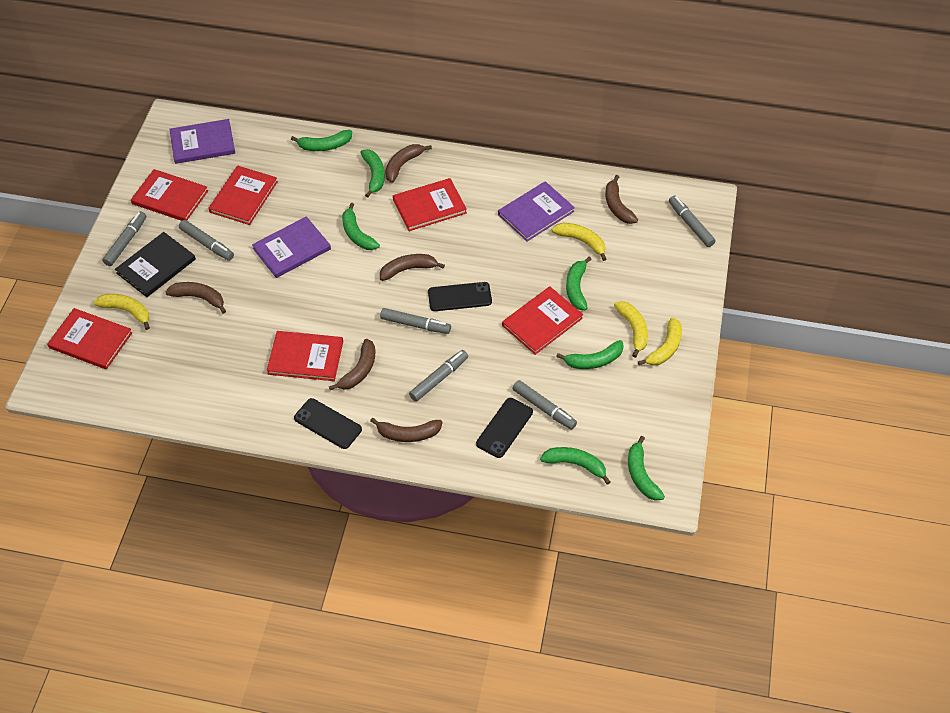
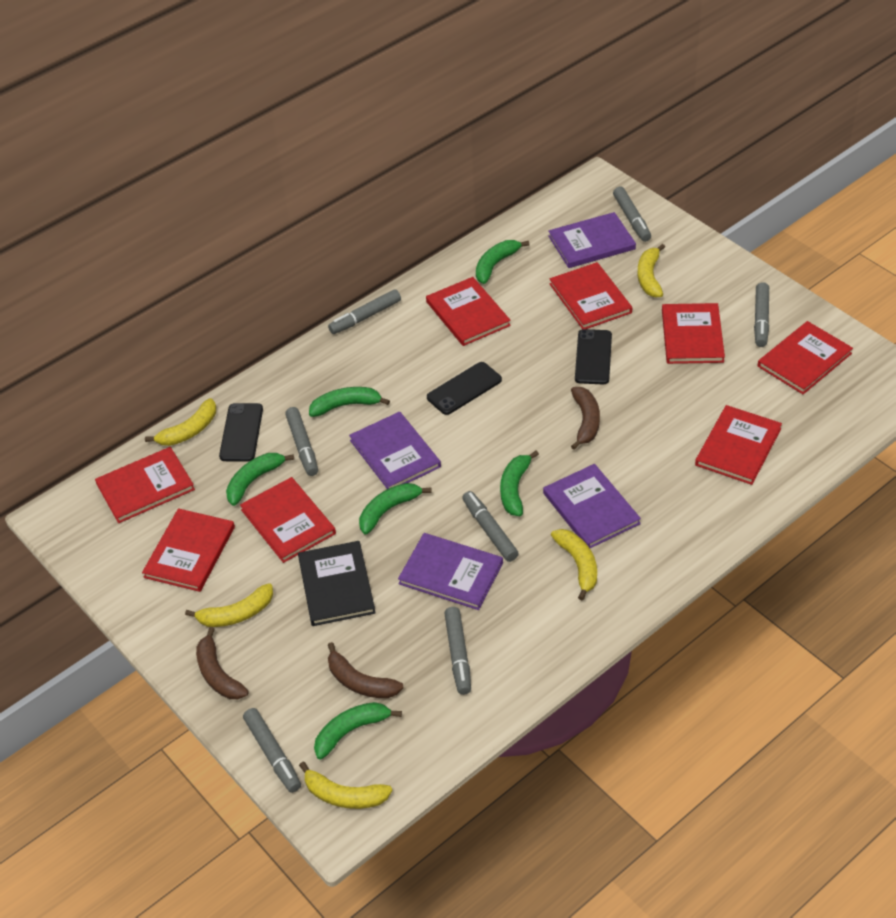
brown banana: [165,282,226,314] [329,339,375,390] [370,417,443,442] [380,254,445,281] [385,144,432,183] [605,175,638,224] = 6 -> [196,627,249,699] [328,642,404,698] [571,387,600,450] = 3
green banana: [291,130,352,151] [342,203,380,250] [360,149,385,198] [540,447,610,485] [556,340,624,369] [566,256,592,310] [628,436,665,501] = 7 -> [226,453,294,506] [309,387,390,417] [314,702,402,760] [359,483,432,535] [476,240,530,284] [500,451,539,516] = 6
grey marker: [102,211,147,266] [179,220,234,261] [380,308,451,334] [409,350,468,402] [512,380,577,430] [669,196,716,247] = 6 -> [243,708,301,793] [285,407,318,476] [328,289,401,334] [444,607,471,695] [462,491,519,562] [613,187,651,242] [754,282,769,347] = 7
purple book: [170,119,235,164] [252,216,331,278] [498,181,575,241] = 3 -> [349,412,441,489] [398,533,503,610] [543,464,641,548] [548,212,636,268] = 4
red book: [47,308,132,369] [131,169,208,221] [208,166,278,225] [267,331,343,381] [393,178,467,231] [502,286,583,355] = 6 -> [95,447,195,523] [142,508,235,592] [240,477,336,563] [426,277,511,346] [550,262,632,329] [662,303,725,364] [695,405,782,485] [758,321,853,394] = 8
yellow banana: [94,294,150,330] [552,223,606,261] [614,301,648,358] [638,317,682,366] = 4 -> [145,398,216,446] [185,583,273,627] [299,762,393,809] [551,529,597,601] [638,244,665,297] = 5

